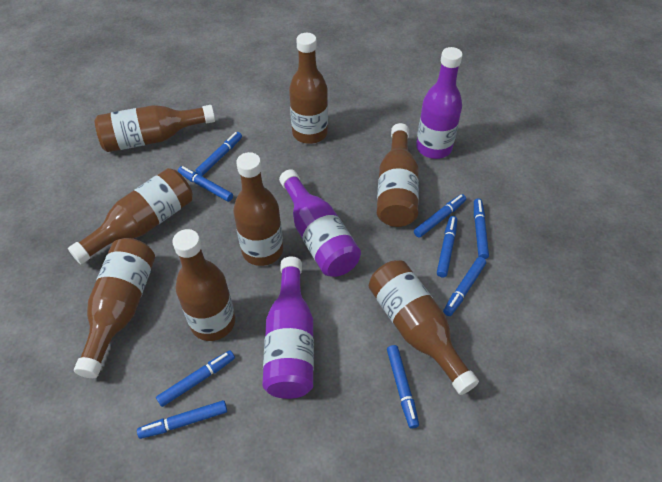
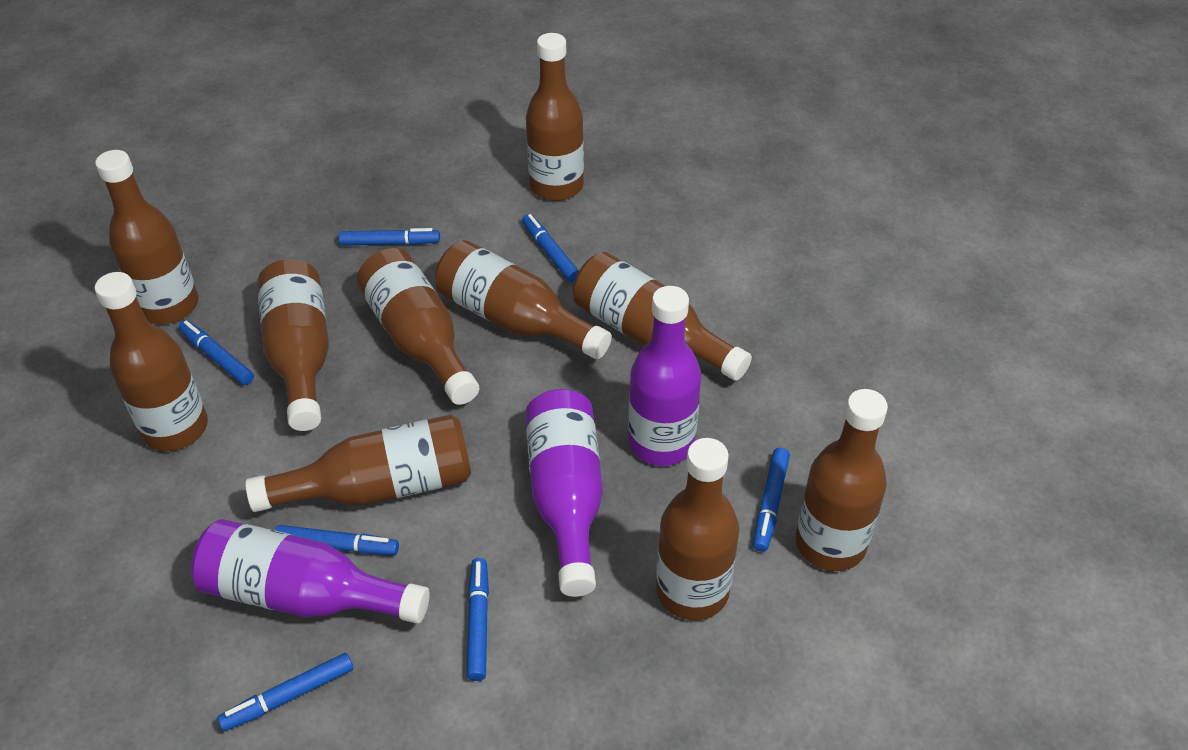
blue marker: [137,400,227,439] [156,350,235,407] [178,166,233,202] [195,132,242,176] [387,345,419,429] [414,194,466,238] [437,216,457,277] [443,257,486,316] [474,198,489,259] = 9 -> [179,320,254,385] [217,653,354,731] [275,525,399,555] [339,228,440,246] [467,558,489,681] [522,214,579,282] [753,448,790,552] = 7
brown bottle: [68,168,193,264] [74,238,155,378] [95,105,215,152] [172,229,235,341] [233,152,283,266] [289,33,328,144] [369,260,479,395] [377,123,419,227] = 8 -> [95,150,199,324] [95,272,208,451] [245,415,471,512] [257,259,329,431] [357,248,479,405] [435,240,612,359] [526,33,584,201] [573,252,752,381] [656,438,740,620] [795,389,888,571] = 10

